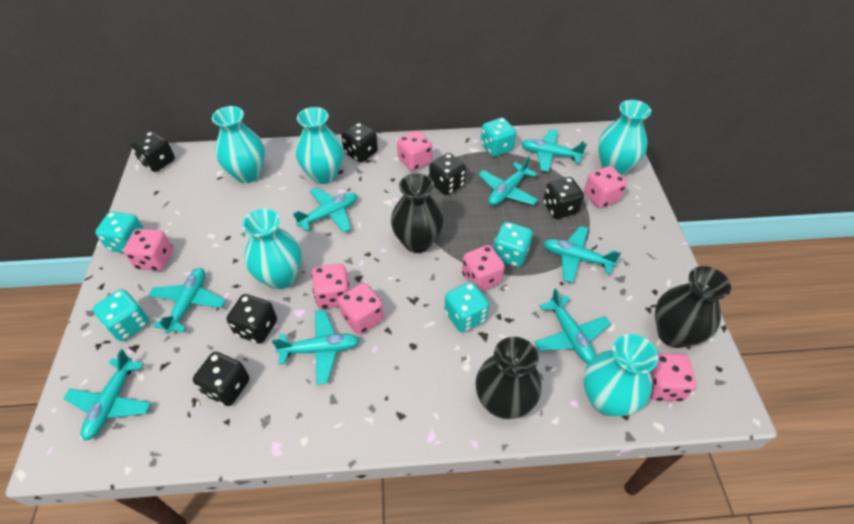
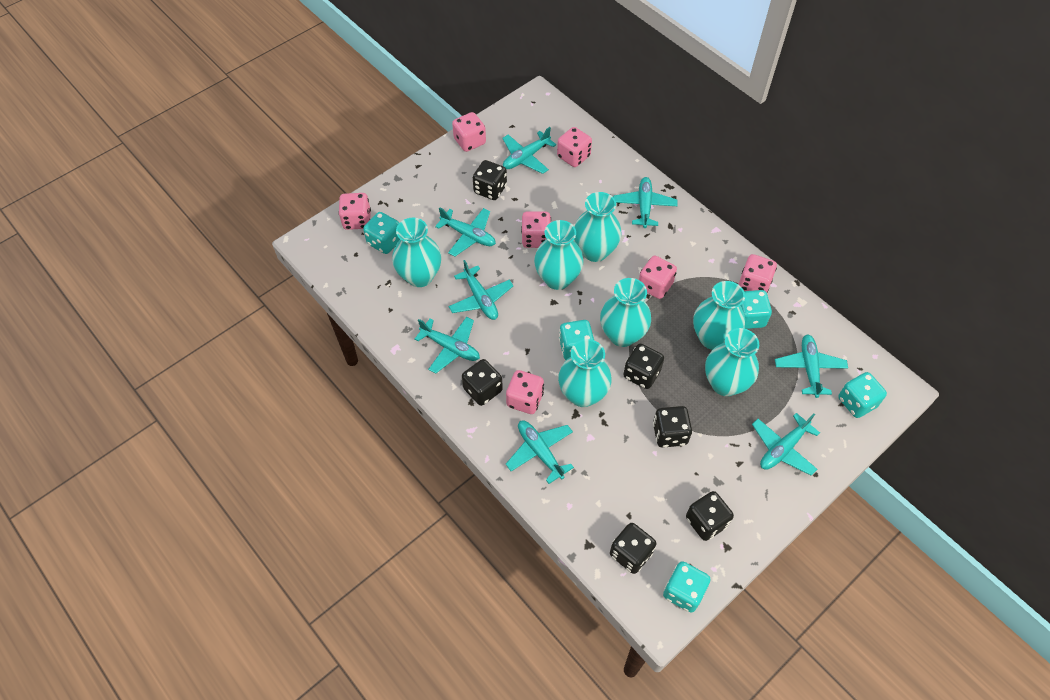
black vase: [391,173,444,253] [475,337,541,419] [655,266,731,348] = 3 -> none = 0
turquoise vase: [212,106,265,183] [242,208,302,289] [296,107,344,184] [584,334,658,416] [598,100,651,176] = 5 -> [392,218,441,287] [534,220,584,290] [558,339,612,407] [574,192,621,262] [600,278,651,347] [693,281,745,350] [705,328,759,396] = 7

